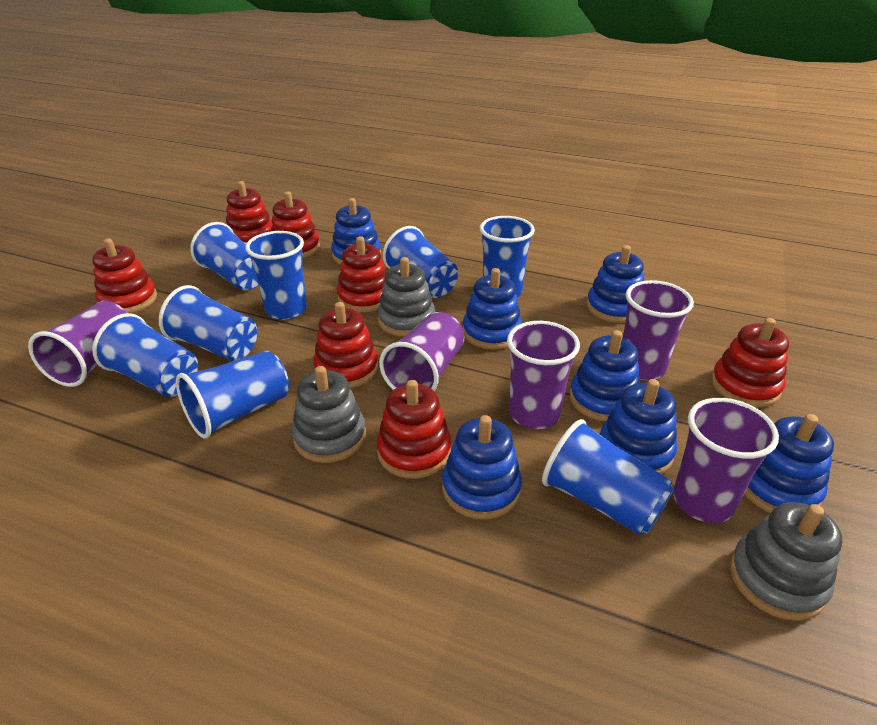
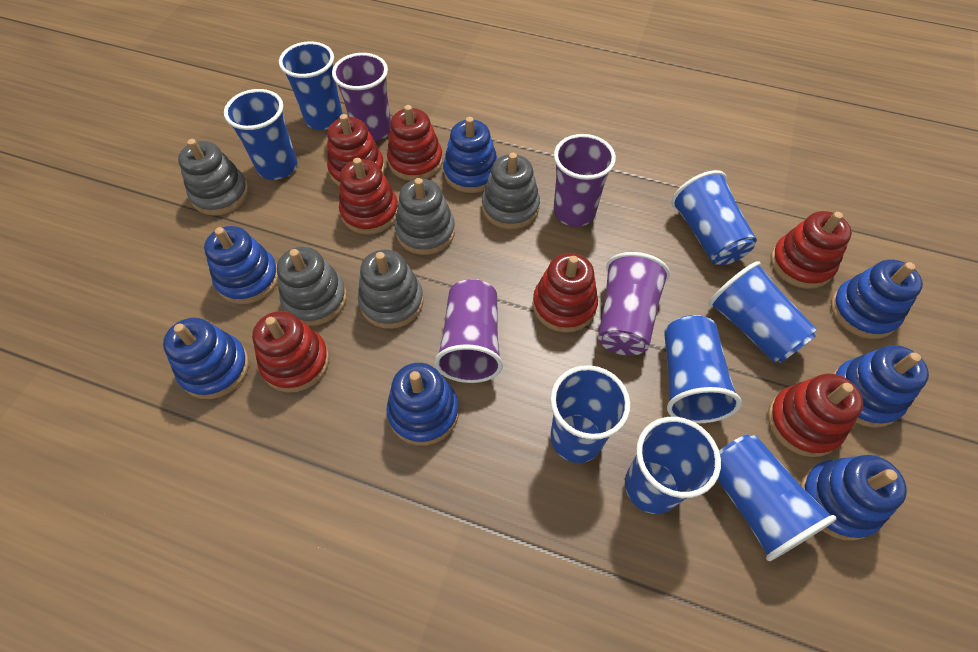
grey stacking toy: [292,366,366,463] [378,257,435,337] [730,502,843,621] = 3 -> [178,139,249,216] [277,247,347,326] [358,250,424,329] [395,178,455,255] [482,153,540,229] = 5
purple cup: [28,301,127,387] [379,312,464,391] [507,321,580,429] [623,280,694,380] [673,398,779,523] = 5 -> [332,53,391,141] [434,279,503,383] [553,134,616,227] [598,252,670,356] = 4

